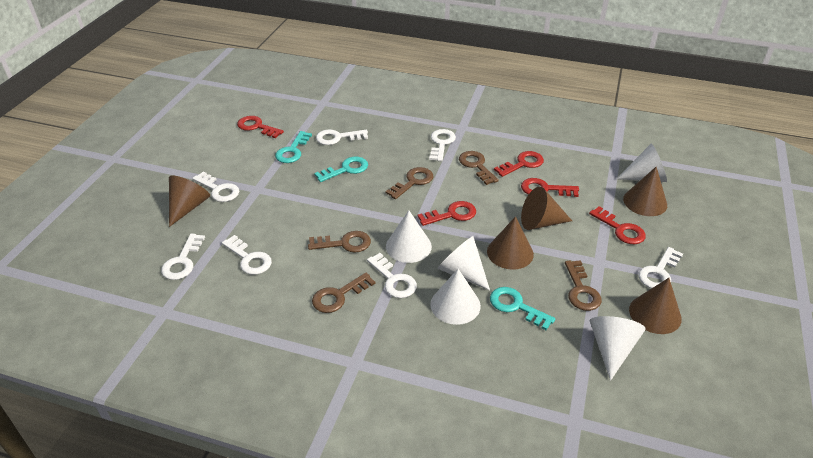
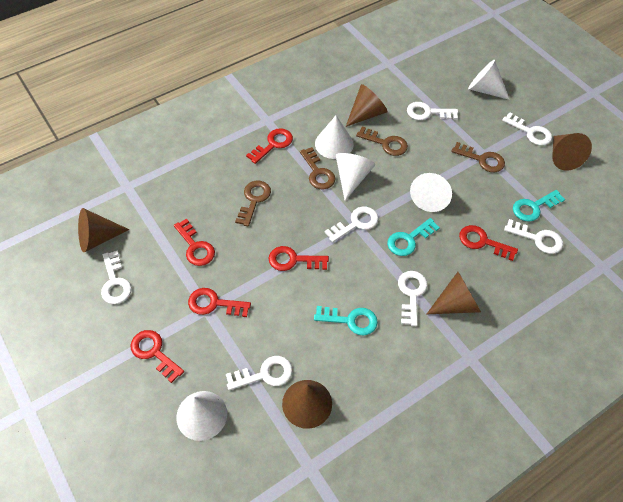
brown key: [308,231,371,253] [312,273,375,313] [385,167,433,199] [459,151,499,185] [565,260,602,311] = 5 -> [235,180,271,227] [300,147,336,189] [356,126,408,156] [452,142,505,172] = 4
red key: [237,116,284,138] [418,201,476,226] [494,151,544,177] [521,178,579,197] [589,206,646,244] = 5 -> [131,330,184,383] [174,219,215,266] [188,288,251,317] [246,128,293,164] [268,246,329,271] [459,225,518,261] = 6

